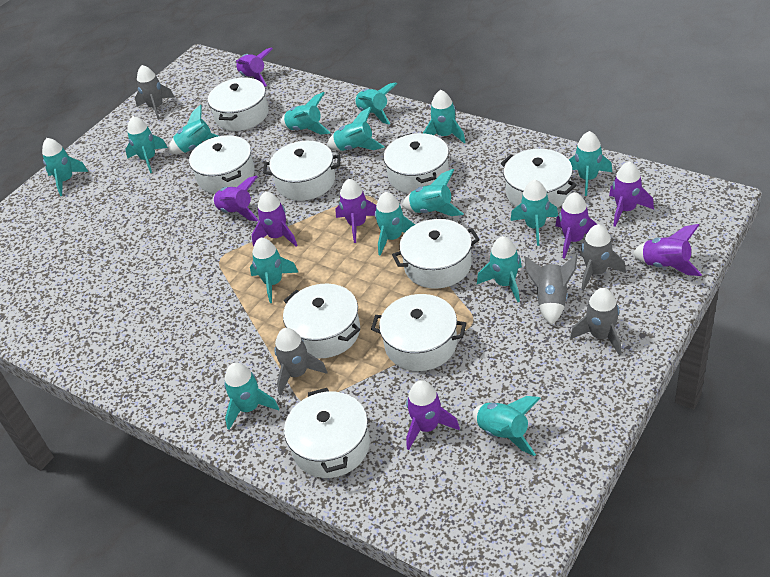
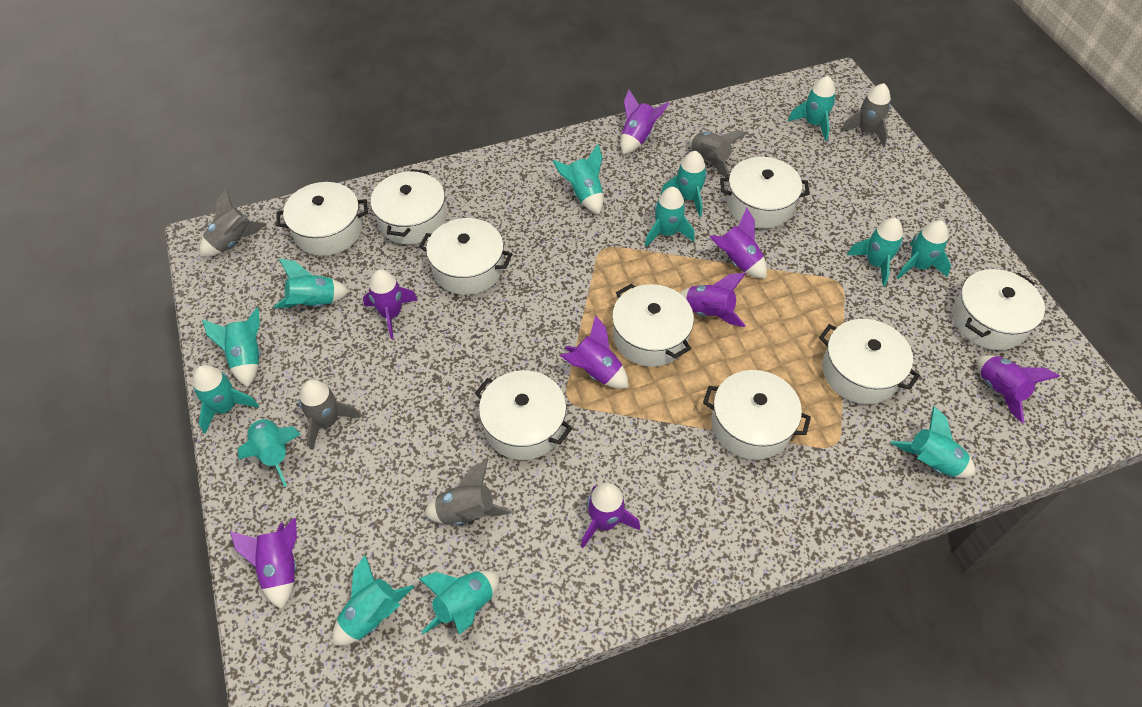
turquoise rocket: [42,138,88,196] [125,116,168,173] [168,104,218,154] [224,363,279,430] [250,238,299,303] [281,92,331,135] [327,106,385,151] [355,83,397,124] [375,192,415,256] [402,169,463,216] [423,90,466,144] [473,396,541,456] [477,236,522,302] [510,179,558,246] [569,131,612,196] = 15 -> [193,365,259,434] [202,308,260,387] [237,419,301,487] [274,258,349,308] [332,555,414,646] [419,571,499,635] [553,144,603,214] [645,187,695,247] [661,151,707,217] [788,76,836,141] [847,218,903,287] [890,406,975,478] [897,220,951,279] = 13

